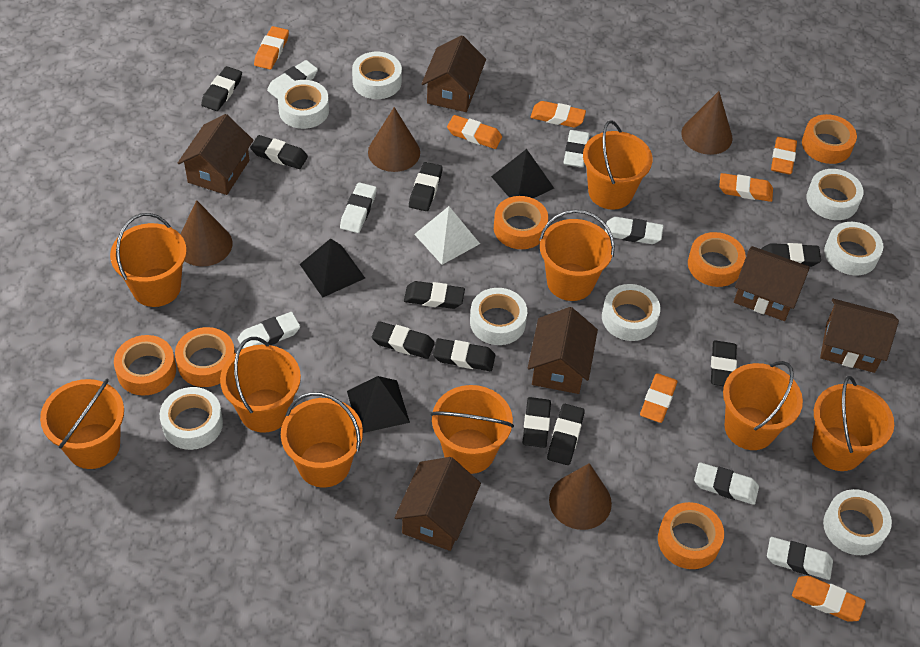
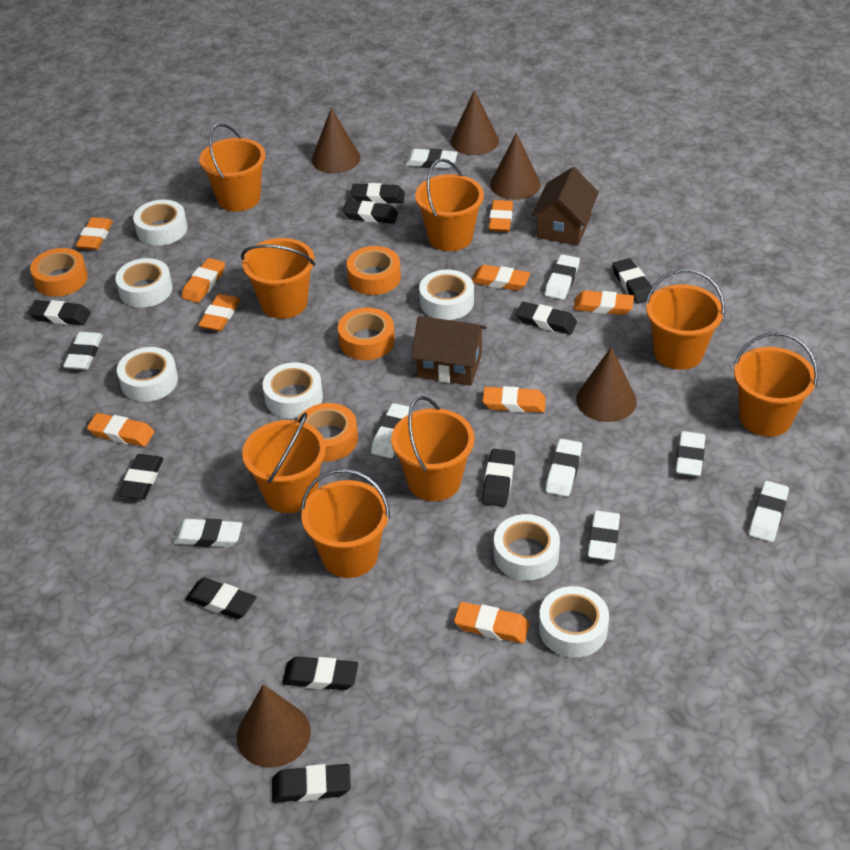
black pyramid: [300,238,365,298] [347,376,410,433] [491,149,554,198] = 3 -> none = 0
brown cone: [181,200,232,267] [368,107,420,172] [549,463,612,530] [682,91,732,155] = 4 -> [237,684,311,768] [312,108,360,173] [451,90,499,155] [490,133,541,200] [576,347,637,422] = 5
brown house: [178,114,253,195] [394,457,481,551] [421,35,486,112] [528,307,598,394] [734,246,810,321] [820,299,899,373] = 6 -> [411,316,487,386] [532,167,599,245] = 2
orange bucket: [40,379,124,469] [110,213,187,307] [220,337,301,433] [281,392,363,488] [431,385,514,474] [539,209,615,301] [583,120,652,210] [723,361,803,450] [812,376,894,471] = 9 -> [199,123,266,212] [241,238,315,319] [242,412,326,513] [301,469,390,578] [391,396,474,501] [415,159,484,251] [645,269,725,370] [734,332,818,437] = 8
orange eraser: [254,26,289,69] [447,115,502,149] [531,101,586,128] [640,373,678,423] [719,173,773,202] [771,137,797,175] [792,576,866,622] = 7 -> [76,217,113,250] [87,413,154,447] [182,258,225,303] [198,294,241,331] [454,602,530,643] [472,265,530,291] [483,386,546,413] [489,200,513,232] [574,290,634,315] = 9
orange tape: [114,335,176,396] [175,327,235,387] [494,196,548,249] [658,502,724,569] [688,232,746,287] [802,114,857,164] = 6 -> [30,248,88,297] [297,403,358,461] [338,308,395,360] [347,246,401,295] = 4
white eraser: [238,312,300,349] [267,60,318,99] [340,182,377,233] [563,130,590,168] [605,217,663,244] [694,462,759,505] [767,537,833,580] = 7 -> [63,332,103,370] [173,518,242,547] [371,403,413,458] [405,149,457,169] [545,254,580,300] [545,439,582,497] [587,511,620,560] [675,431,706,477] [749,481,789,542] = 9
white pyramid: [414,206,480,265] = 1 -> none = 0
white tape: [160,387,223,450] [278,80,329,129] [352,52,402,99] [470,288,527,345] [602,284,660,341] [807,169,864,220] [823,489,892,555] [824,222,883,276] = 8 -> [115,258,172,308] [117,347,178,402] [133,200,187,246] [263,362,323,419] [419,270,474,320] [494,514,560,581] [539,586,609,658] = 7

